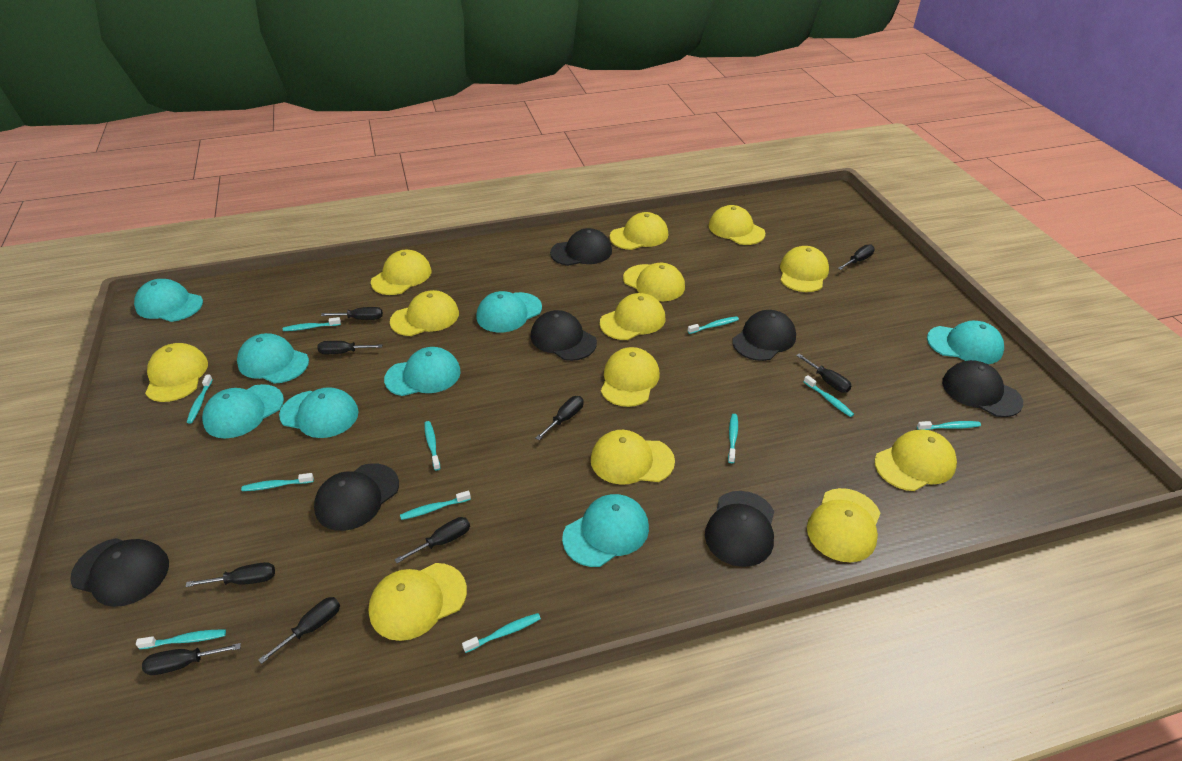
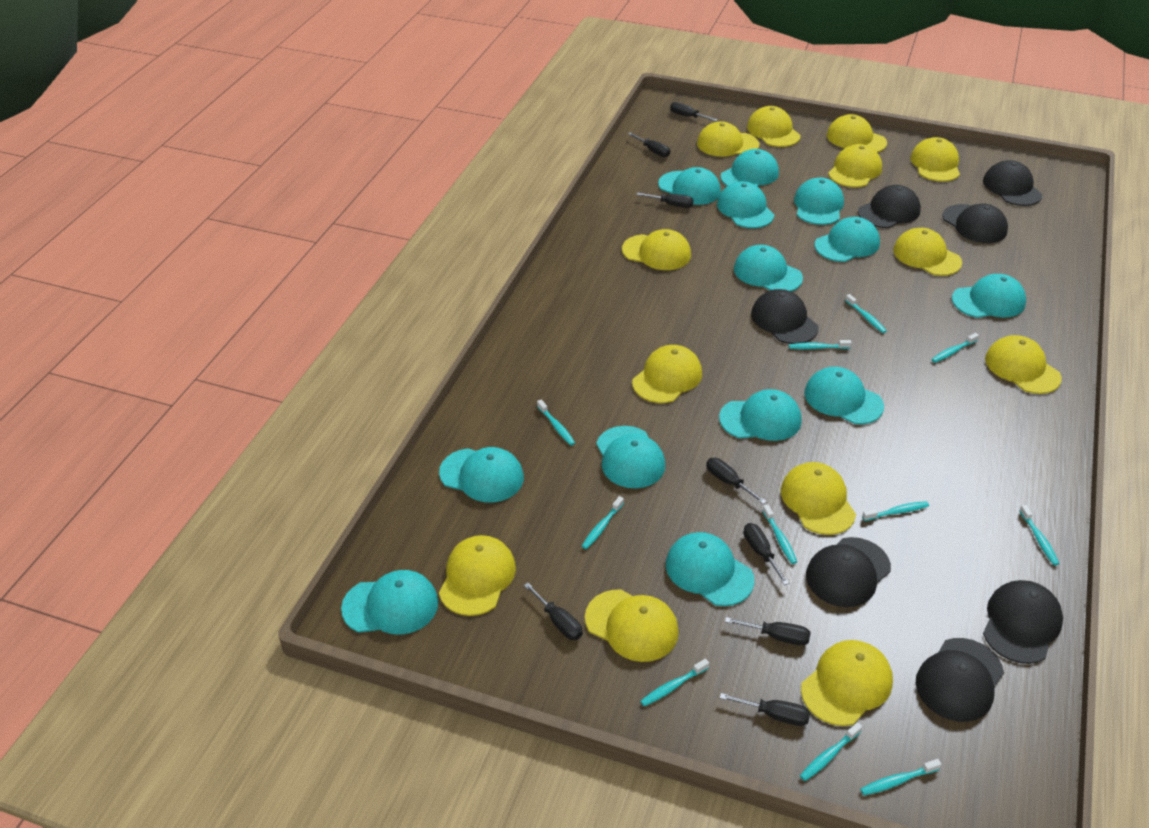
black screwdriver: [142,643,241,675] [186,562,275,587] [258,597,340,664] [317,341,382,354] [321,307,383,320] [394,517,470,563] [536,396,584,440] [796,354,852,393] [838,244,875,270] = 9 -> [524,583,583,640] [628,133,670,157] [636,192,693,208] [670,102,718,121] [706,458,767,504] [720,693,810,726] [725,617,811,645] [744,523,789,585] = 8
turquoise cap: [134,279,203,322] [202,384,284,438] [237,333,309,384] [279,387,359,438] [384,347,461,396] [476,291,542,333] [562,494,649,567] [927,321,1004,364] = 8 -> [341,570,438,635] [439,447,524,503] [596,426,665,488] [658,167,721,205] [666,532,755,606] [717,181,774,228] [719,389,802,441] [720,149,779,186] [734,245,803,291] [794,178,844,225] [804,367,884,424] [814,217,880,262] [952,274,1026,318] = 13

